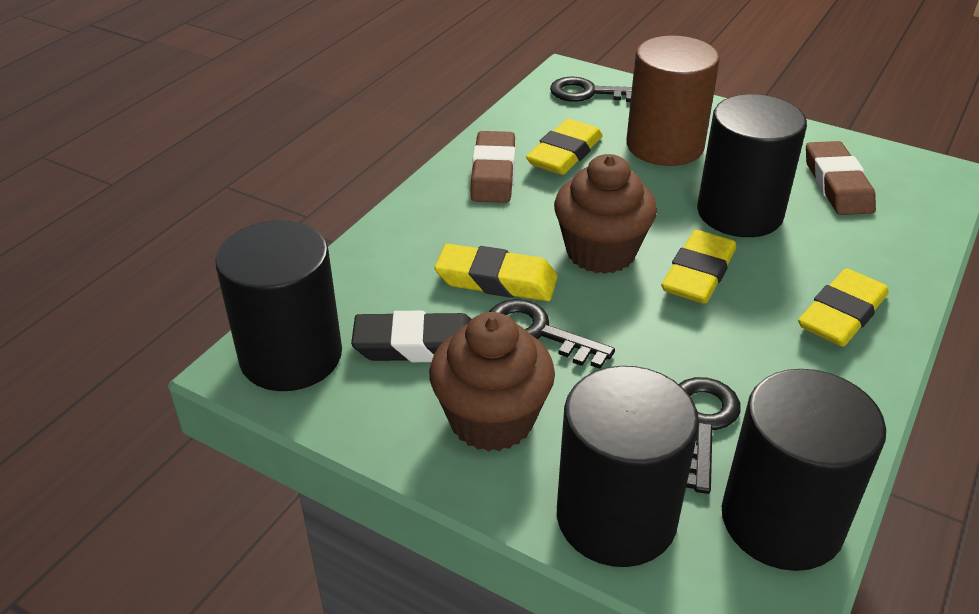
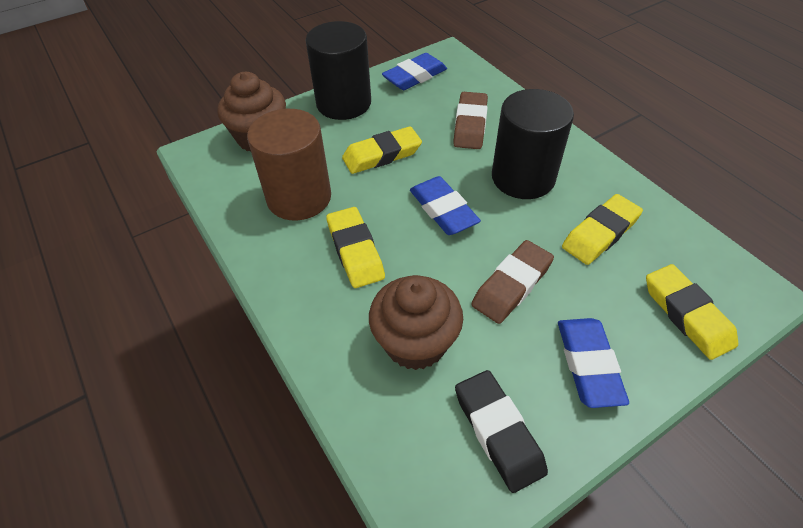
black cylinder: [215,221,342,391] [557,366,699,567] [697,94,807,237] [722,369,886,571] = 4 -> [306,21,371,120] [492,89,574,199] = 2
black key: [489,299,615,369] [550,77,632,102] [679,377,741,494] = 3 -> none = 0
blue eraser: none = 0 -> [382,53,447,90] [410,176,481,235] [558,318,629,408] = 3

